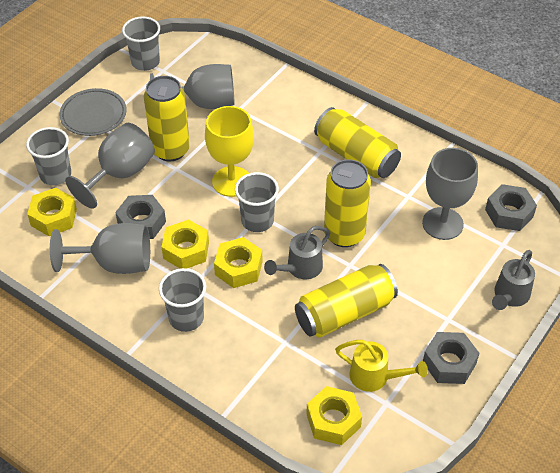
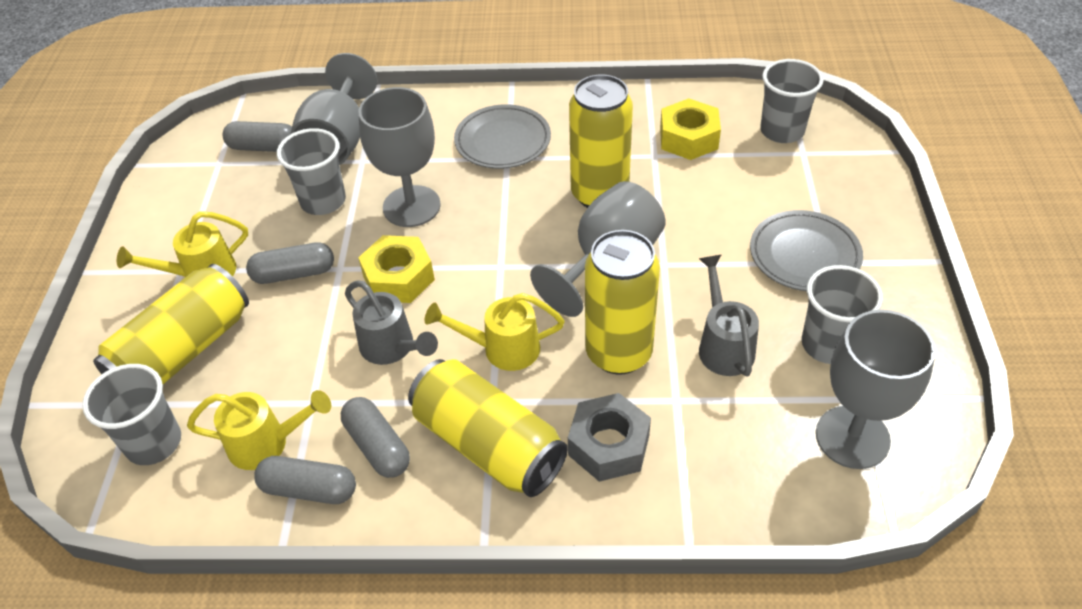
grey capsule: none = 0 -> [222,121,292,152] [246,242,334,284] [254,456,356,504] [341,397,410,478] = 4
grey nut: [115,195,166,239] [423,332,479,384] [485,184,537,231] = 3 -> [568,393,651,482] = 1
grey plate: [59,88,127,136] = 1 -> [454,104,551,169] [750,210,863,291] = 2
yellow goblet: [205,106,254,197] = 1 -> none = 0
yellow nut: [27,188,77,236] [162,220,209,269] [214,237,262,288] [306,386,362,445] = 4 -> [358,235,435,303] [660,99,721,160] = 2
yellow watering can: [335,340,428,392] = 1 -> [117,211,248,277] [187,390,331,470] [425,293,565,371] = 3

